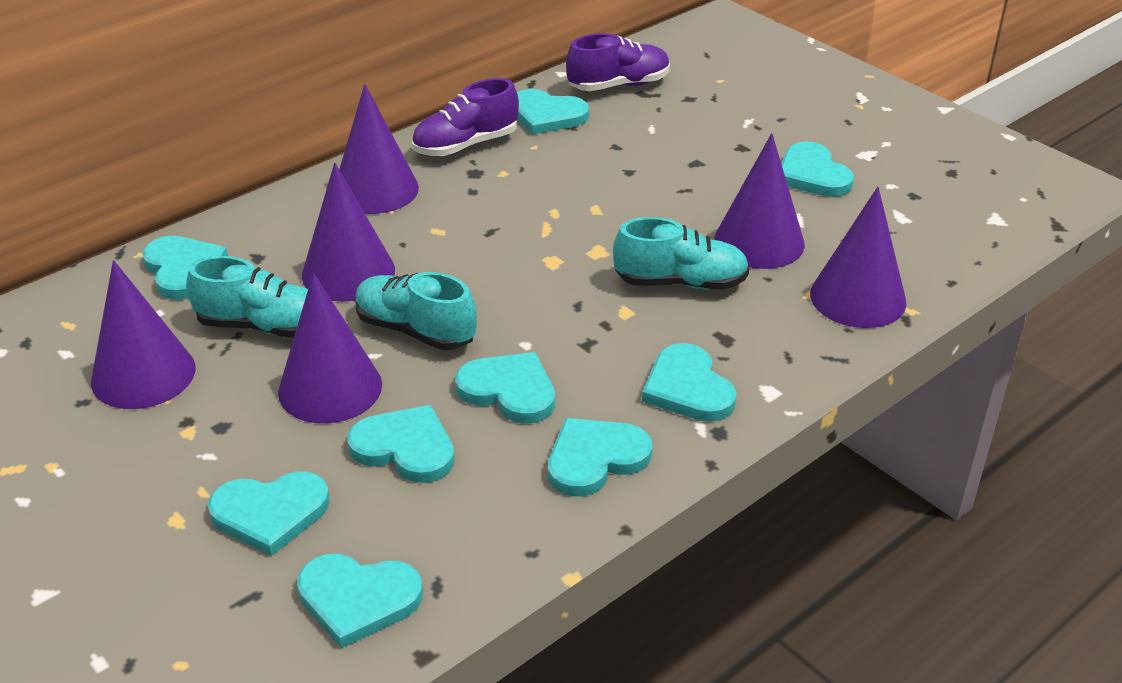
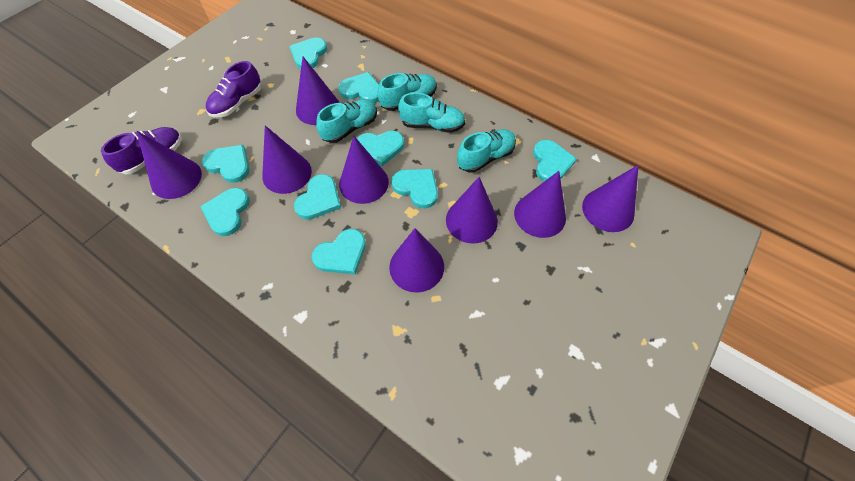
purple cone: [91,260,195,409] [278,273,382,423] [302,163,395,302] [339,84,419,214] [714,133,805,269] [810,187,906,328] = 6 -> [137,131,202,199] [262,126,312,194] [296,57,339,125] [339,136,389,204] [389,228,444,293] [446,177,498,244] [514,171,566,238] [582,165,638,232] = 8
turquoise shoe: [186,256,308,338] [355,272,477,350] [613,217,749,290] = 3 -> [316,99,377,143] [377,73,437,111] [398,93,465,133] [457,129,516,173] = 4

